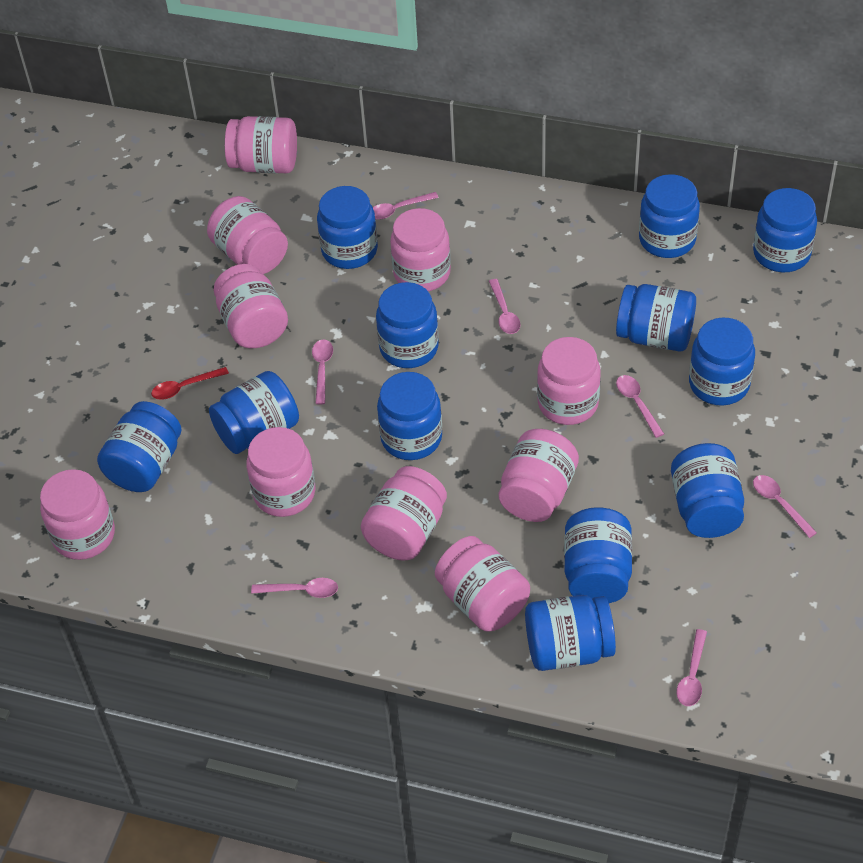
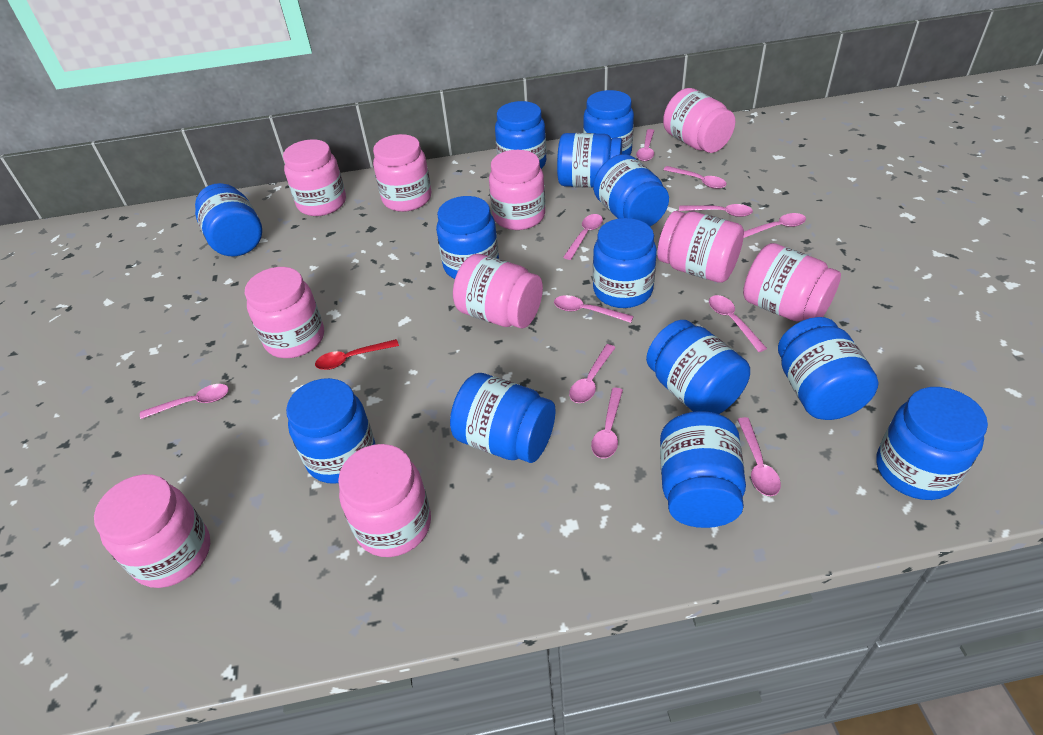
blue jar: [97,401,182,492] [209,371,299,454] [317,186,378,269] [376,282,439,368] [377,372,442,460] [525,595,616,671] [564,507,632,603] [616,284,696,352] [639,174,700,258] [671,443,744,538] [689,318,755,406] [753,188,817,272] = 12 -> [195,183,262,256] [286,378,376,484] [436,196,499,279] [450,373,556,463] [495,101,546,169] [557,133,622,188] [583,90,634,155] [593,154,669,226] [593,218,657,308] [646,320,750,414] [660,411,746,528] [778,317,879,420] [877,387,988,500] = 13
pink spoon: [251,578,338,598] [312,340,333,404] [373,192,439,220] [489,279,521,334] [616,375,664,438] [676,629,707,706] [753,475,817,538] = 7 -> [140,384,229,419] [554,295,634,323] [563,214,603,260] [569,344,616,403] [591,388,623,458] [636,129,655,161] [663,166,727,189] [679,204,753,217] [709,295,767,352] [737,417,781,496] [744,213,806,238] = 11

